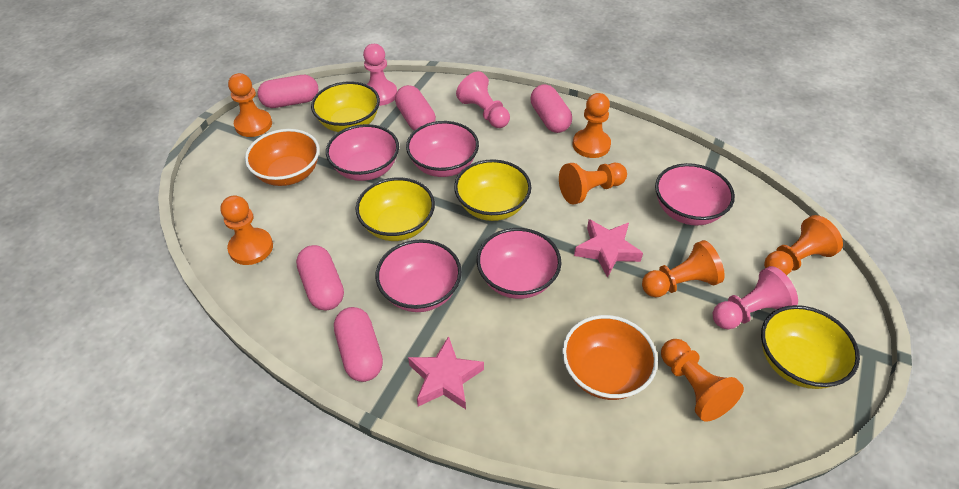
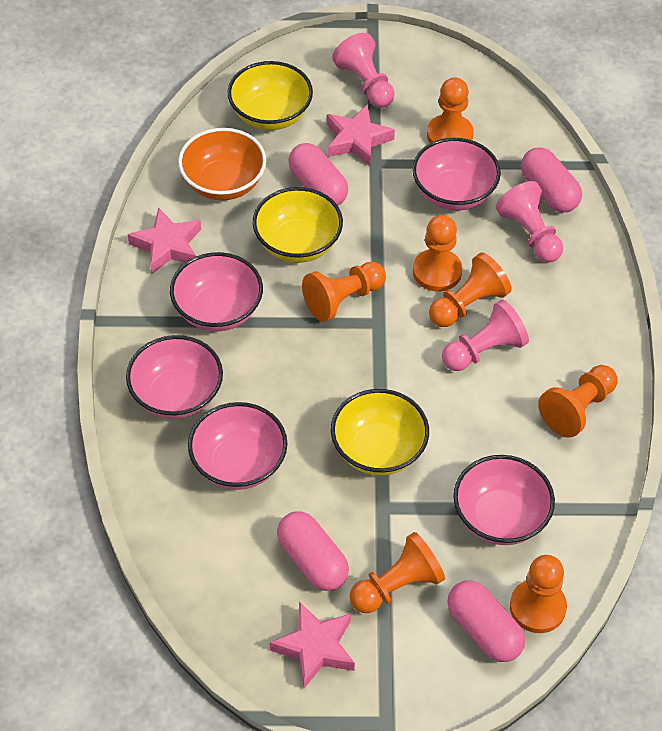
orange bowl: [245,129,320,186] [562,315,658,400] = 2 -> [178,128,266,200] = 1
pink capsule: [257,75,318,108] [296,245,344,310] [334,307,383,382] [395,85,436,131] [530,84,572,133] = 5 -> [277,512,349,591] [288,143,348,205] [447,580,525,662] [521,147,582,213] = 4
pink star: [408,336,484,409] [574,219,643,278] = 2 -> [128,207,201,275] [270,602,355,688] [327,104,395,166] = 3
yellow bowl: [311,81,380,132] [356,177,435,241] [454,159,532,221] [761,305,860,389] = 4 -> [228,61,313,130] [253,187,343,263] [331,389,429,475] = 3

